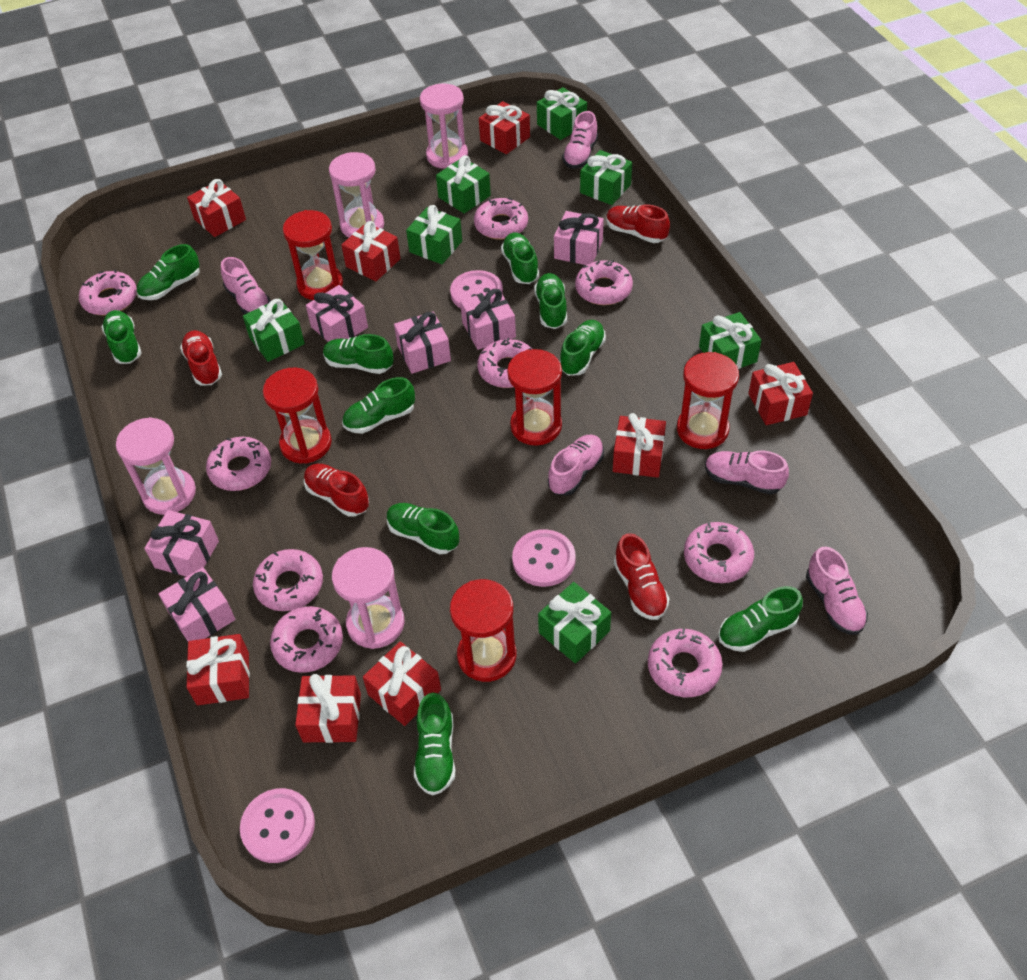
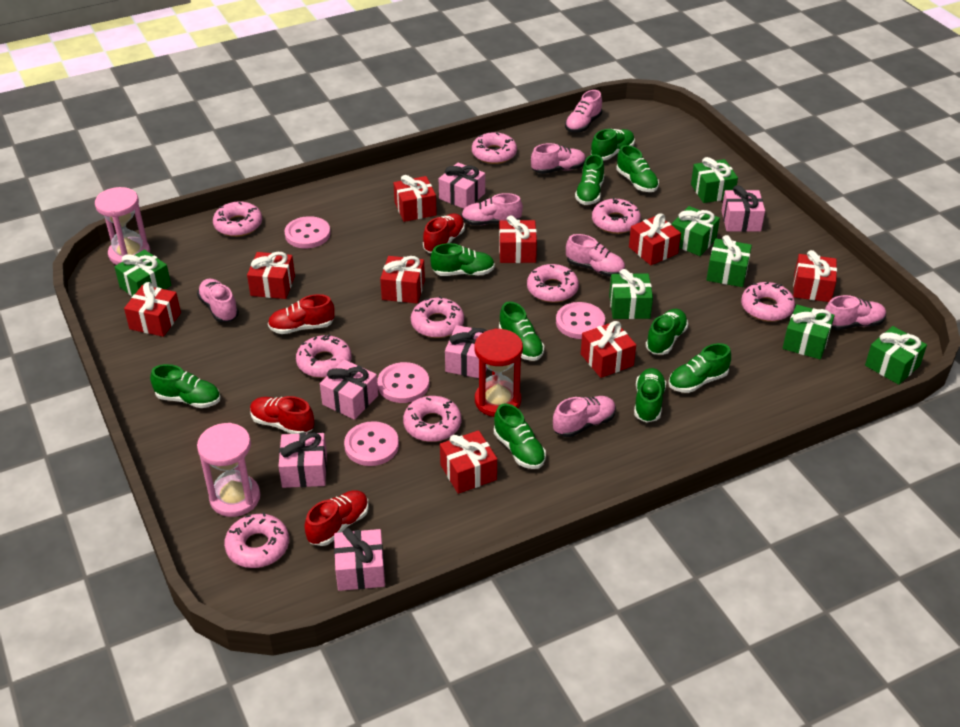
pink button: [240,788,315,863] [450,270,503,308] [512,529,575,587] = 3 -> [284,216,330,248] [344,421,399,466] [377,362,429,403] [556,302,605,339] = 4
pink hourglass: [116,417,196,515] [329,152,384,238] [332,547,404,649] [420,84,468,169] = 4 -> [95,187,150,265] [197,423,260,517] = 2
pink shoe: [221,257,271,315] [548,434,604,495] [562,111,598,169] [705,451,789,495] [806,547,868,635] = 5 -> [197,279,239,322] [461,193,523,225] [531,143,586,174] [553,396,616,437] [565,90,602,133] [566,234,625,277] [825,295,886,330] = 7
red gift: [186,634,250,705] [187,179,246,237] [295,674,361,743] [341,221,401,281] [363,641,441,726] [479,101,530,154] [613,413,666,478] [748,362,813,425] = 8 -> [124,282,181,337] [247,252,295,299] [380,256,425,304] [394,175,437,222] [440,430,497,494] [499,215,537,263] [581,321,636,378] [629,213,681,265] [793,250,837,302] = 9
red hourglass: [263,368,332,464] [283,210,343,300] [450,579,516,682] [507,349,562,446] [677,352,739,449] = 5 -> [475,328,523,417] = 1

